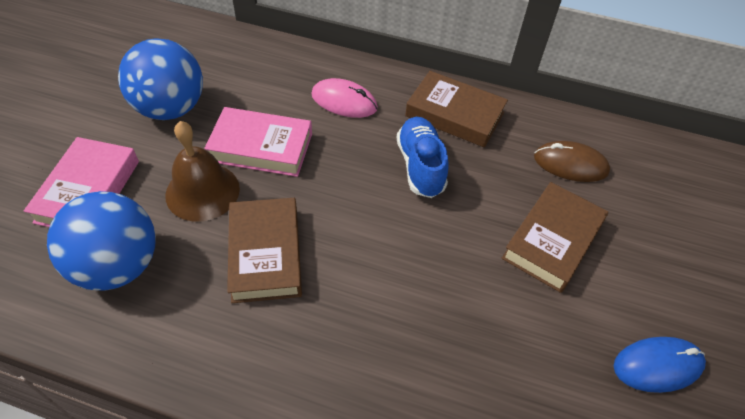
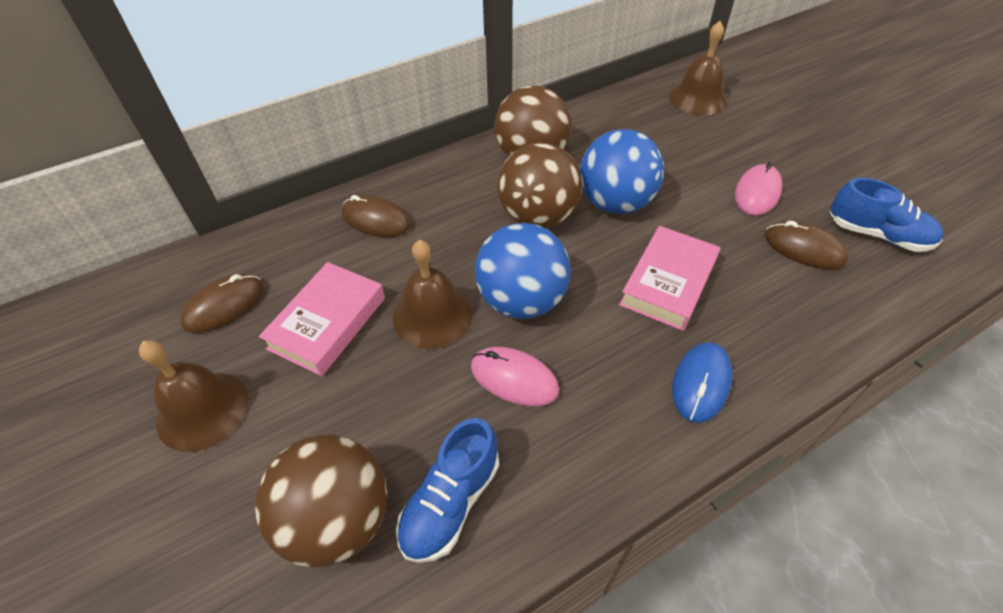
blue shoe: [396,117,449,198] = 1 -> [396,418,499,563] [830,178,944,252] = 2
brown ball: none = 0 -> [255,435,387,567] [494,86,571,157] [498,142,582,228] = 3
brown bell: [165,121,240,222] = 1 -> [138,340,248,452] [393,240,472,349] [669,21,727,116] = 3
brown book: [227,198,302,303] [405,71,508,147] [502,182,608,293] = 3 -> none = 0
brown mouse: [534,141,610,182] = 1 -> [180,274,263,333] [342,195,411,237] [765,221,848,269] = 3
pink mouse: [311,78,378,118] = 1 -> [471,347,559,406] [735,162,782,216] = 2

